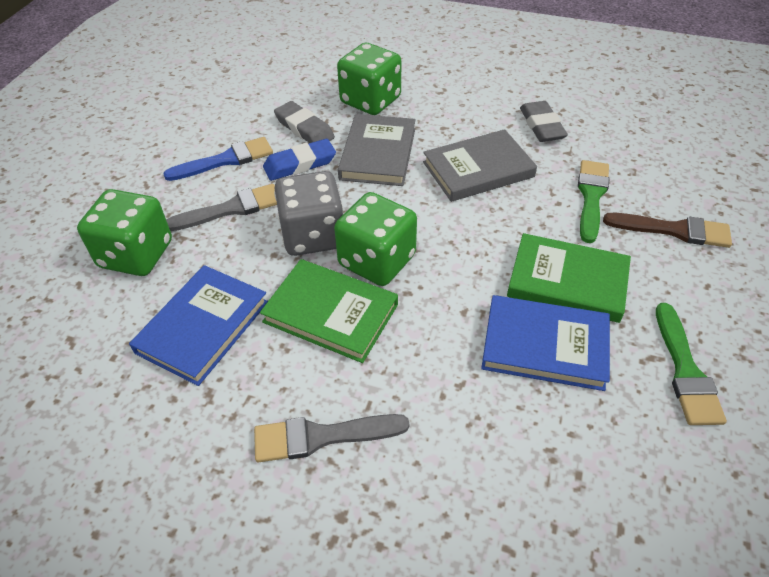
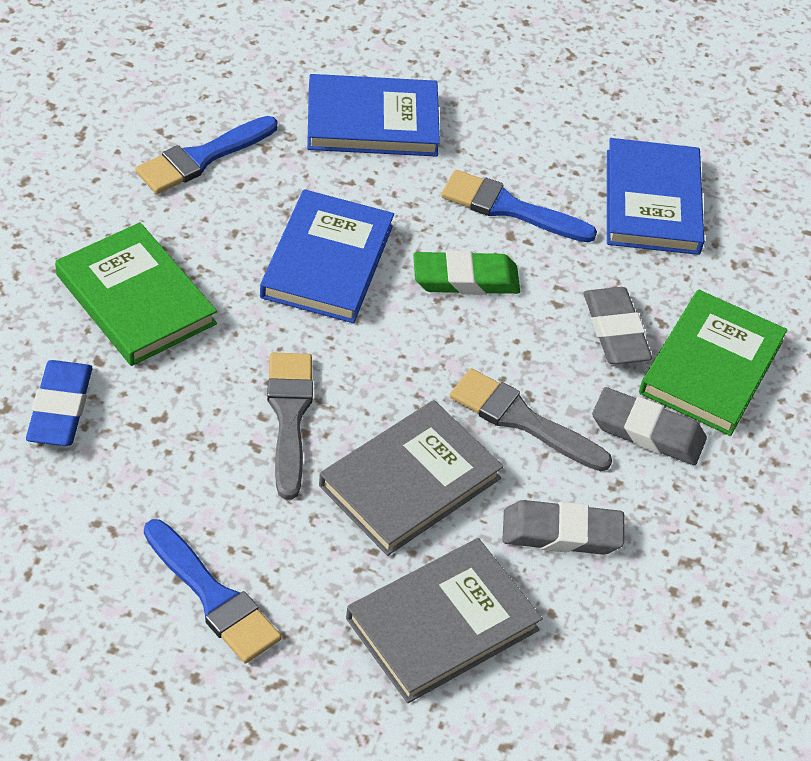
blue book: [129,265,268,386] [481,295,610,391] = 2 -> [260,189,394,323] [307,74,440,157] [607,138,704,255] = 3
blue brush: [163,137,273,181] = 1 -> [135,116,278,194] [144,519,282,664] [441,170,597,242] = 3
brown brush: [603,213,732,248] = 1 -> none = 0
green brush: [578,160,609,243] [656,303,727,425] = 2 -> none = 0
green dice: [77,189,172,276] [334,192,417,286] [337,43,401,115] = 3 -> none = 0
green eraser: none = 0 -> [413,250,520,295] = 1
grey dice: [274,171,343,256] = 1 -> none = 0
grey eraser: [274,101,335,143] [520,101,568,142] = 2 -> [502,500,624,555] [584,287,652,364] [592,387,707,465] = 3

